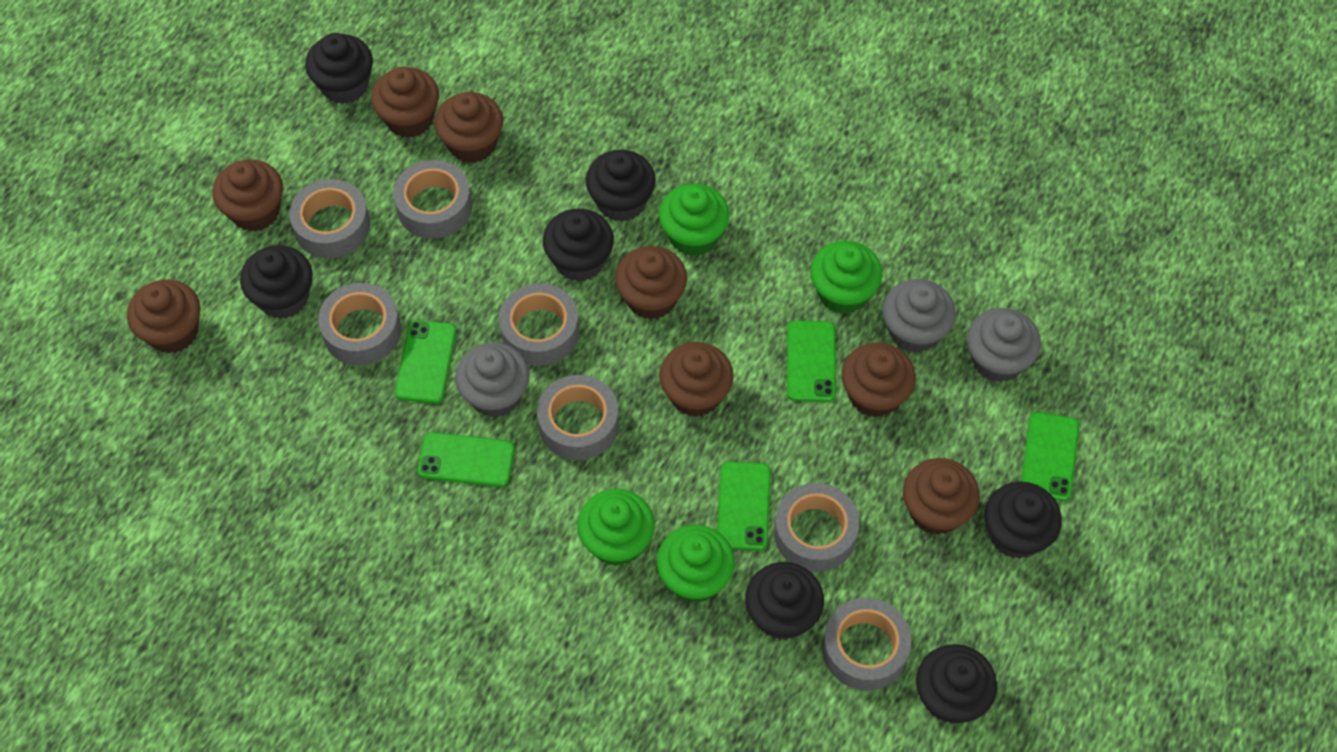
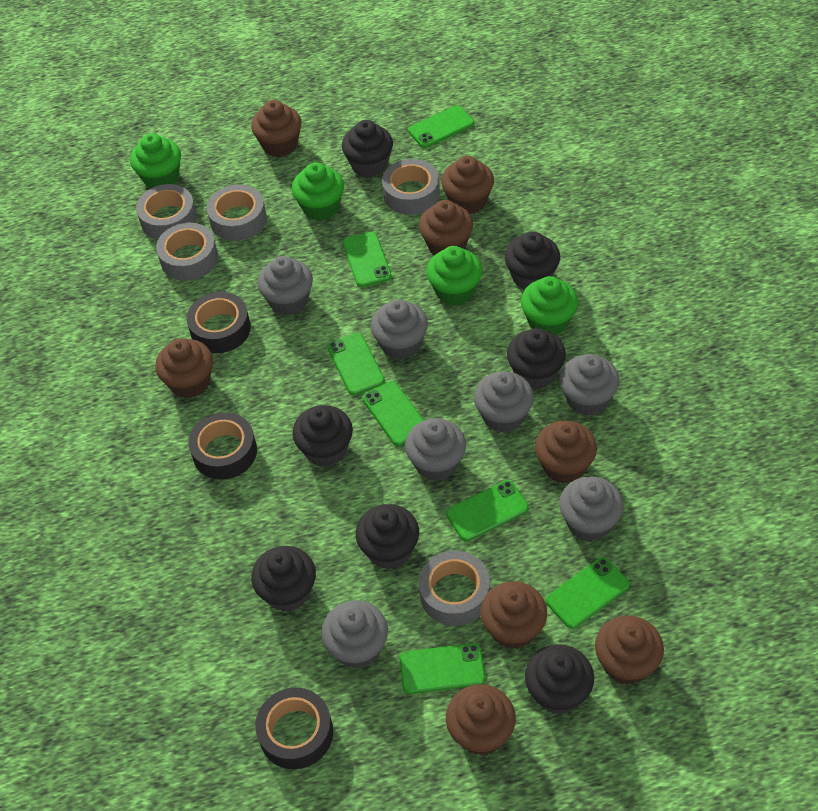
black tape: none = 0 -> [186,292,251,353] [188,412,257,480] [255,688,333,769] = 3
green phone: [395,320,456,403] [417,432,515,487] [717,461,771,551] [787,320,836,402] [1021,412,1079,501] = 5 -> [327,333,385,395] [342,231,392,287] [362,381,424,446] [400,643,485,694] [408,105,474,148] [446,480,529,541] [546,557,630,629] = 7
grey cupcake: [455,342,530,418] [883,279,956,353] [967,308,1041,382] = 3 -> [258,256,313,315] [321,600,388,668] [371,299,428,360] [405,418,466,481] [474,371,534,433] [559,354,620,416] [559,476,623,541] = 7
grey tape: [289,179,370,258] [318,283,401,365] [393,160,472,239] [499,283,579,366] [537,375,619,460] [774,483,860,572] [822,598,911,691] = 7 -> [136,184,197,239] [156,223,218,281] [207,184,267,241] [382,159,440,215] [419,551,490,626] = 5

